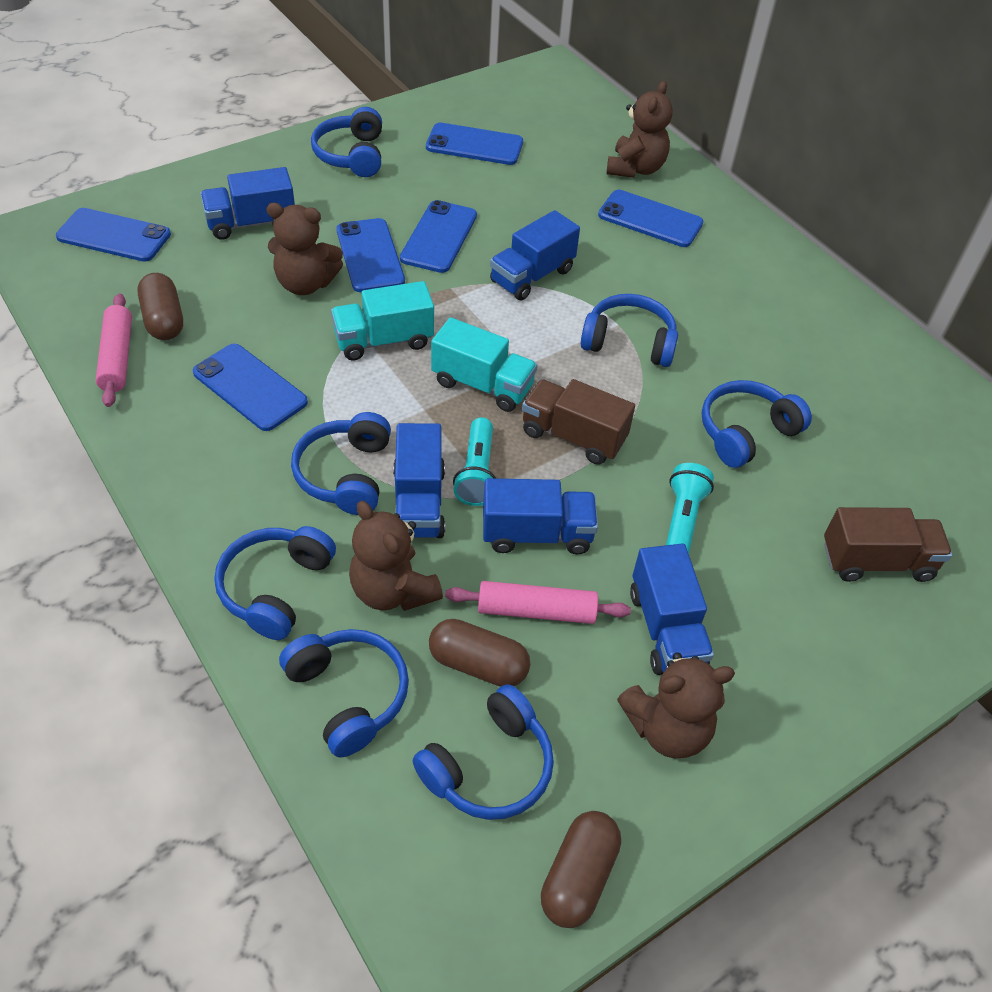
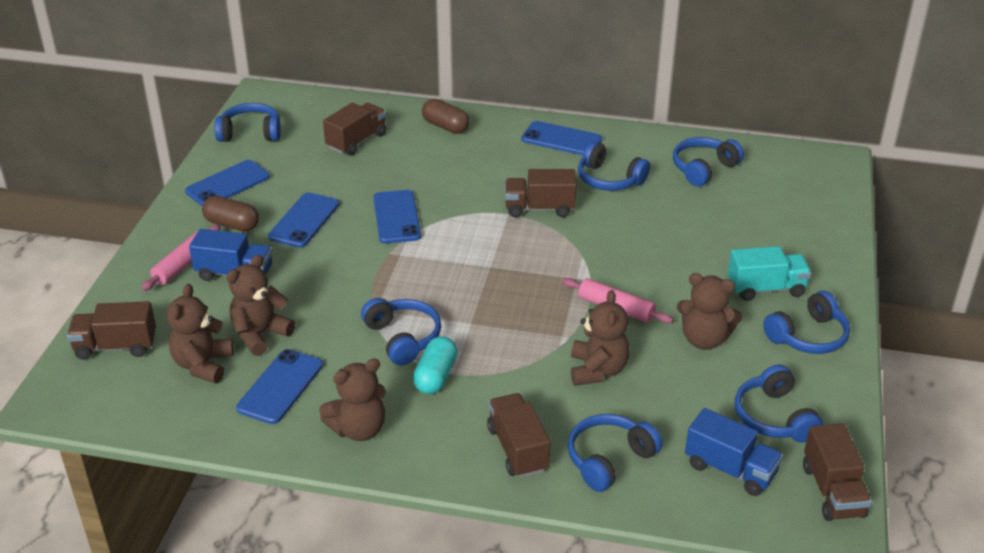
blue phone: [56,208,171,262] [193,344,308,431] [336,218,405,292] [400,200,477,273] [426,123,523,165] [598,190,703,247] = 6 -> [185,160,270,206] [236,349,323,424] [268,192,339,248] [373,190,421,243] [522,121,602,155] = 5
blue truck: [200,167,295,240] [393,423,445,538] [483,478,598,554] [490,210,580,301] [630,543,714,675] = 5 -> [189,229,272,281] [685,408,783,496] = 2
brown capsule: [137,273,183,340] [429,619,530,687] [541,811,621,928] = 3 -> [202,196,259,231] [422,99,470,134] = 2
brown teddy bear: [266,203,343,295] [349,501,443,611] [606,81,673,178] [617,652,735,758] = 4 -> [167,284,234,384] [226,255,295,356] [319,358,385,441] [571,290,630,386] [676,273,742,350] = 5
brown truck: [522,379,635,465] [824,507,952,582] = 2 -> [67,301,156,360] [323,103,386,156] [487,393,550,478] [505,169,577,217] [803,423,872,521] = 5
turquoise capsule: none = 0 -> [413,336,457,394] = 1
turquoise flashlight: [453,417,496,506] [666,463,714,554] = 2 -> none = 0
turquoise truck: [331,281,434,360] [431,317,537,412] = 2 -> [728,246,811,301] = 1

